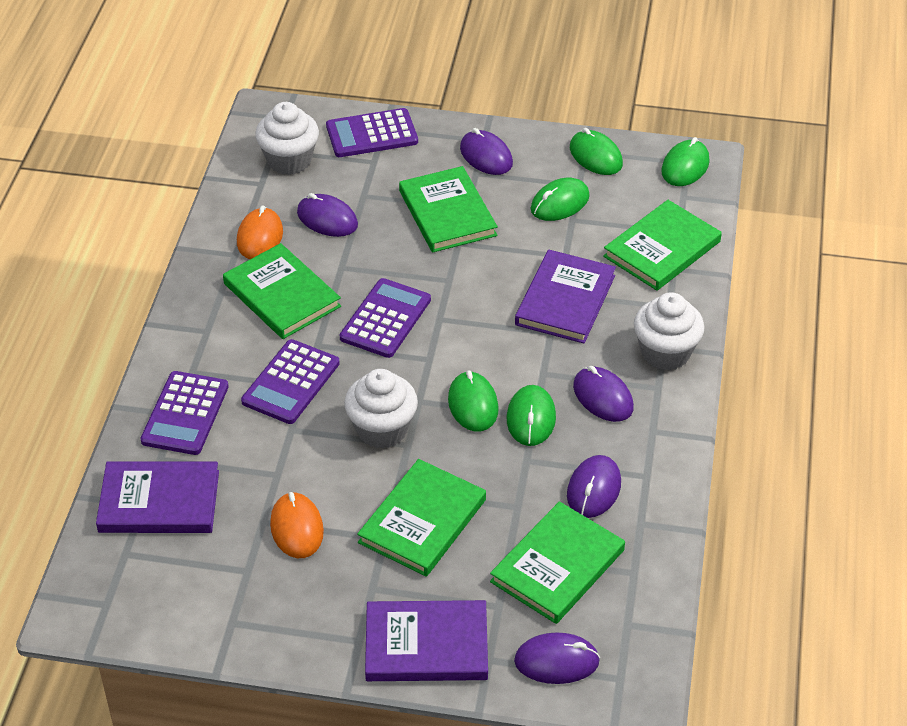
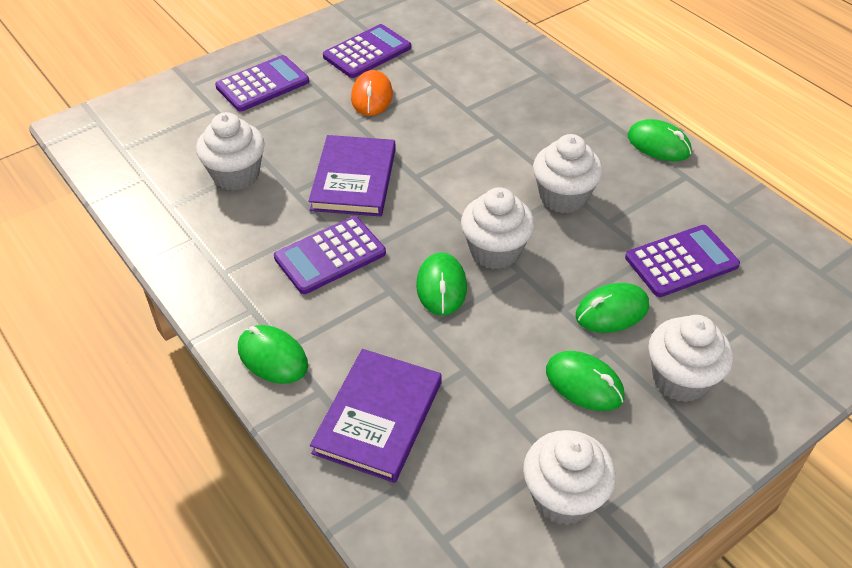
green book: [223,243,341,339] [357,459,486,577] [399,166,498,252] [490,501,625,624] [603,200,722,291] = 5 -> none = 0
orange mouse: [237,205,283,259] [270,492,324,558] = 2 -> [351,70,393,116] = 1
purple book: [96,461,219,533] [365,600,488,681] [515,250,616,343] = 3 -> [308,135,396,216] [310,349,442,483] = 2
purple mouse: [297,193,358,237] [460,128,513,175] [514,632,600,684] [567,455,621,518] [573,366,634,422] = 5 -> none = 0
white cupcake: [255,102,319,175] [344,369,418,449] [634,292,705,370] = 3 -> [196,112,265,191] [461,187,534,269] [523,430,616,525] [533,134,603,213] [648,315,733,402] = 5

